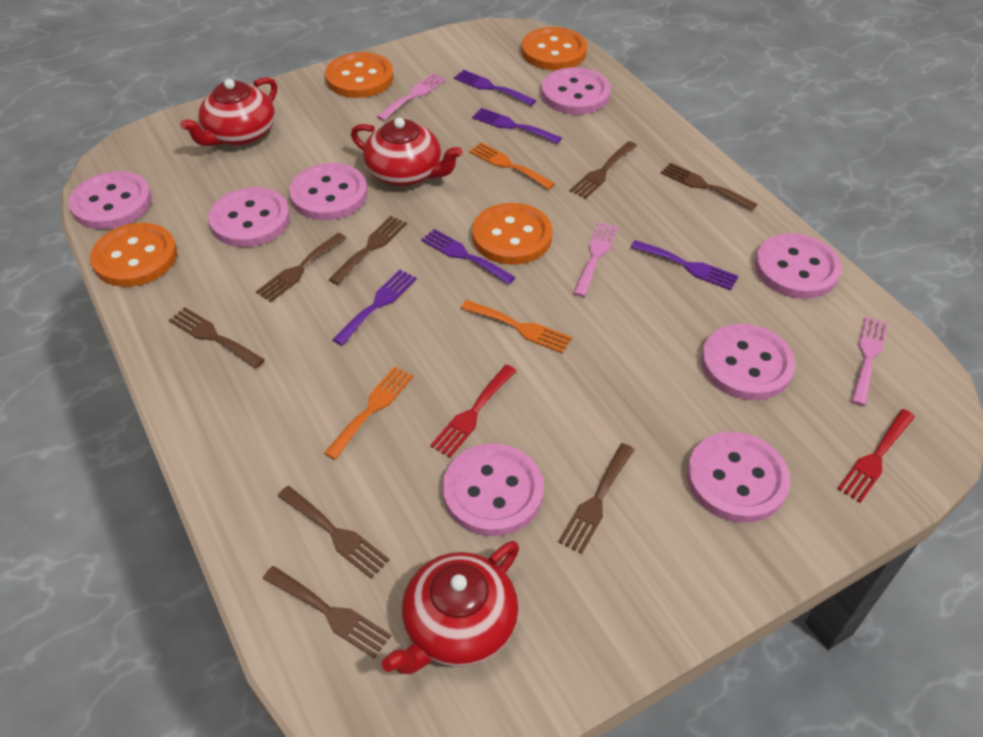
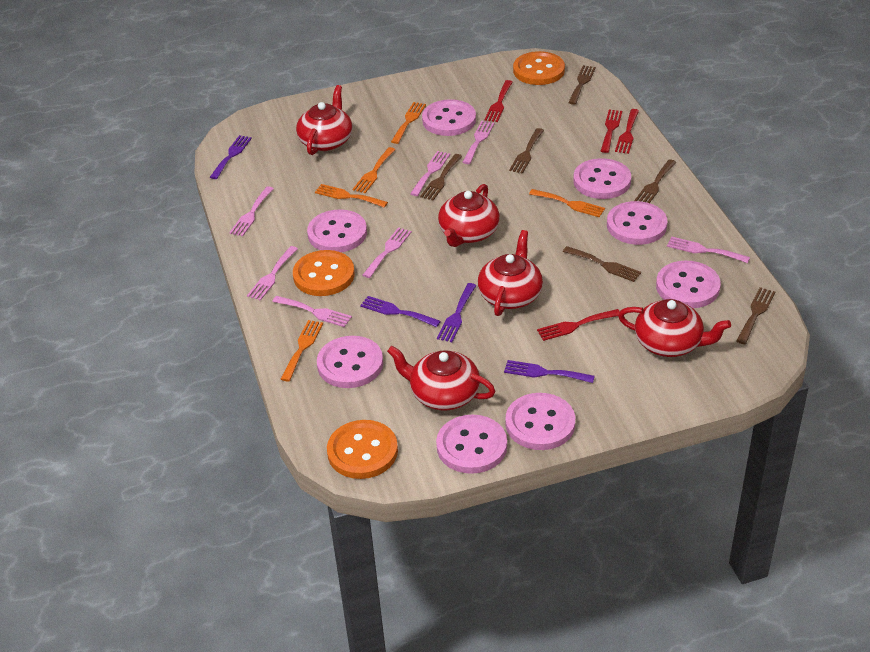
brown fork: [169,307,265,368] [256,233,346,302] [263,566,391,658] [278,486,389,578] [329,216,407,285] [558,443,635,554] [570,141,637,199] [661,163,757,210] = 8 -> [420,154,462,200] [509,128,544,174] [563,246,641,282] [568,65,596,105] [634,159,676,203] [736,287,775,344] = 6
orange button: [90,223,177,287] [325,52,393,98] [472,203,552,265] [522,27,587,70] = 4 -> [293,250,355,296] [327,420,398,479] [513,51,565,85] = 3
orange fork: [324,366,413,460] [461,300,572,353] [469,142,555,190] = 3 -> [281,320,323,382] [315,184,388,208] [353,147,396,193] [391,102,426,144] [529,189,605,217] = 5
pink fork: [376,73,446,121] [573,222,618,297] [851,316,888,406] = 3 -> [229,186,274,236] [247,246,298,301] [272,296,352,327] [363,227,412,278] [410,151,450,196] [463,121,495,164] [667,236,750,263] = 7
purple fork: [332,270,417,346] [421,229,516,285] [454,70,536,106] [472,108,562,144] [631,240,738,290] = 5 -> [210,135,252,179] [360,296,441,327] [437,283,477,342] [504,360,595,383] = 4
red fork: [430,365,517,457] [837,409,915,503] = 2 -> [484,80,513,122] [537,309,620,341] [601,110,622,153] [615,109,639,154] = 4
red teapot: [180,77,277,146] [351,117,462,186] [382,541,519,674] = 3 -> [296,85,352,155] [387,346,495,410] [438,184,500,247] [478,230,543,316] [618,299,731,357] = 5

